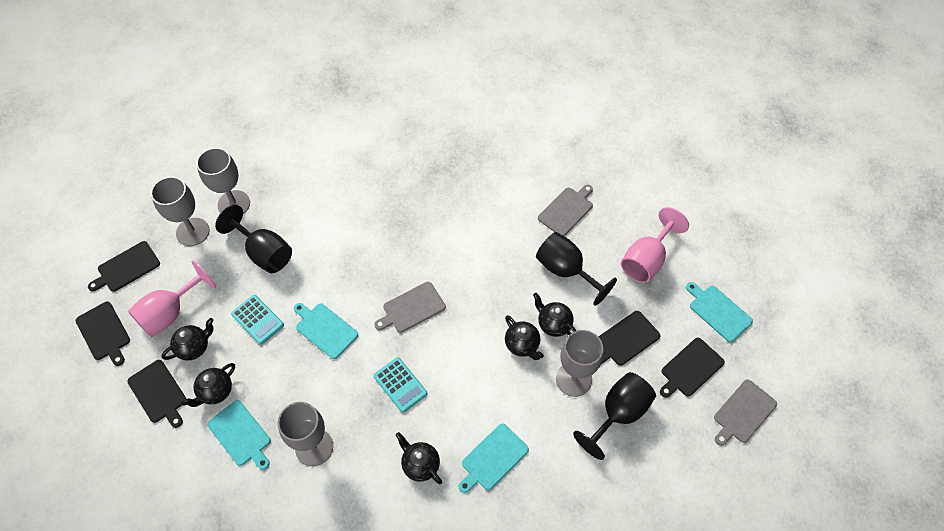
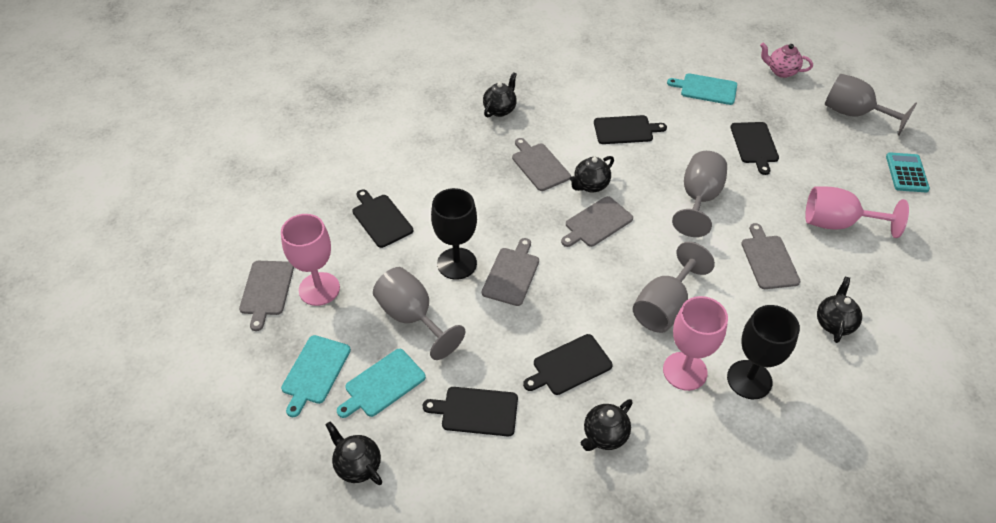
black goblet: [215,205,292,273] [536,232,617,306] [573,372,656,460] = 3 -> [431,188,477,280] [727,305,800,399] = 2
grey cutting board: [374,282,446,333] [538,185,593,236] [714,379,777,446] = 3 -> [239,261,294,331] [482,238,539,306] [512,138,571,191] [561,196,633,247] [741,223,801,289] = 5
pink goblet: [128,261,216,338] [621,207,689,283] = 2 -> [281,214,340,306] [663,296,728,391] [805,186,909,238] = 3
pink teapot: none = 0 -> [760,43,813,78] = 1
turquoise calculator: [231,295,284,345] [373,357,427,413] = 2 -> [886,152,930,192] = 1
turquoise cutting board: [207,400,271,470] [294,303,358,359] [459,423,529,493] [686,282,753,342] = 4 -> [281,335,351,417] [337,349,426,418] [667,73,737,105] = 3

